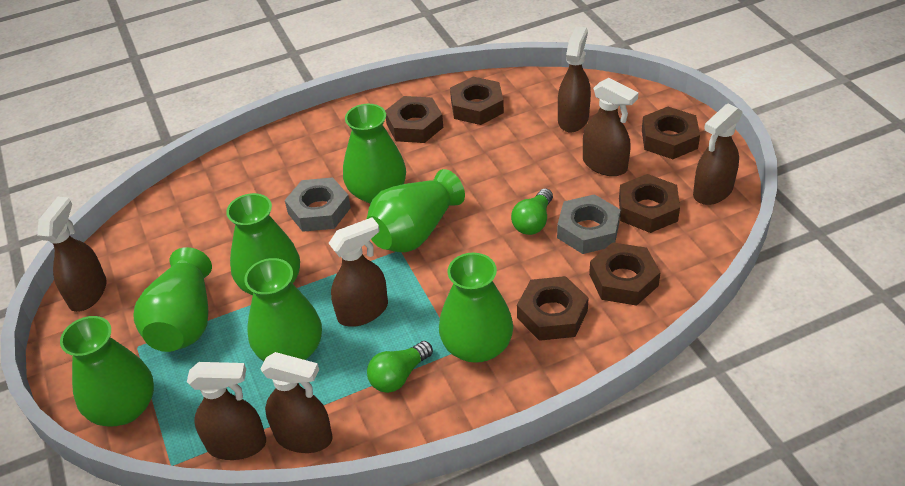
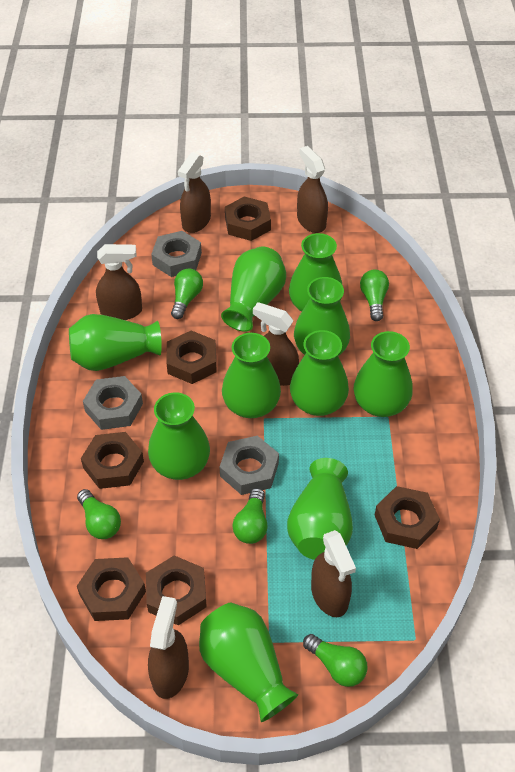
brown spray bottle: [37,197,107,312] [187,362,266,460] [260,352,333,453] [329,217,388,327] [558,26,591,133] [583,78,638,176] [693,103,743,205] = 7 -> [96,244,142,320] [148,596,189,699] [178,153,211,233] [253,302,299,386] [297,146,328,233] [311,530,356,617] = 6
green light bulb: [367,341,433,393] [511,188,553,235] = 2 -> [77,489,121,539] [171,269,203,319] [232,488,268,544] [303,634,368,687] [360,269,389,321] = 5
green vase: [60,316,154,427] [134,247,212,352] [226,193,300,295] [244,258,322,361] [343,104,406,204] [366,169,465,252] [439,253,513,363] = 7 -> [69,314,162,371] [148,392,210,480] [199,603,298,722] [221,247,286,332] [222,333,281,418] [287,458,353,560] [289,233,342,312] [290,330,349,416] [294,277,350,356] [354,331,413,417] = 10
grey nut: [285,177,351,232] [557,194,621,254] = 2 -> [83,376,143,430] [151,231,202,277] [220,436,279,495] = 3

